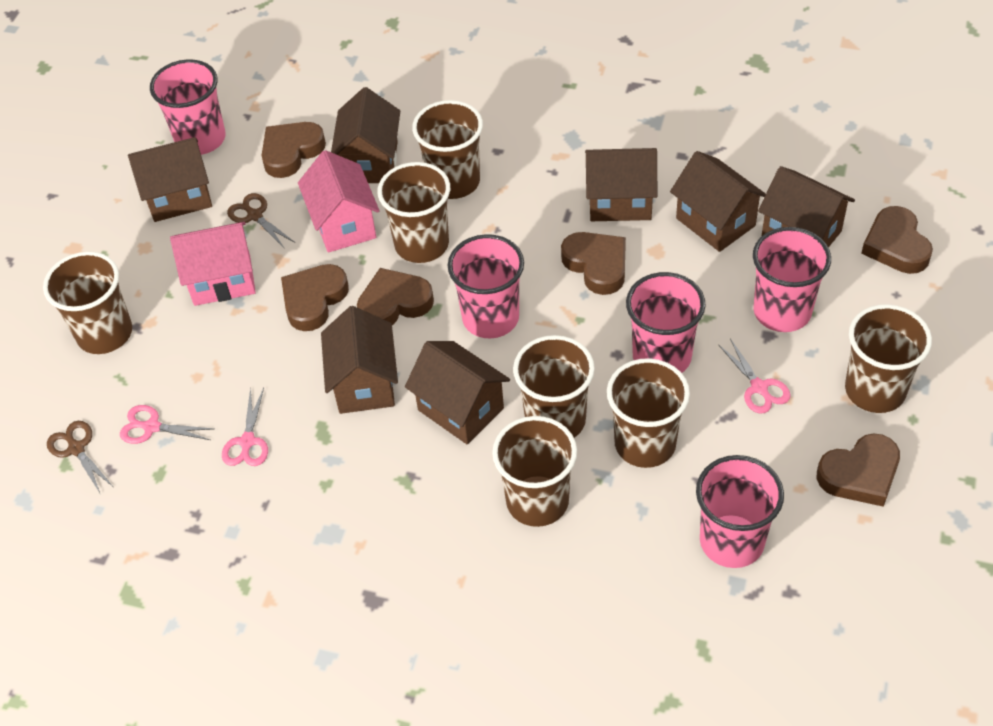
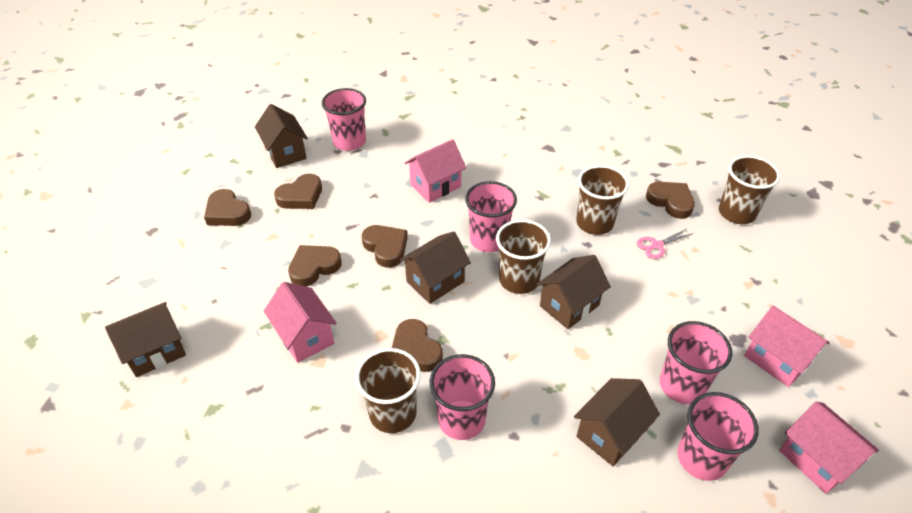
brown cup: [43,252,132,354] [377,162,450,263] [412,100,483,199] [492,416,577,527] [513,335,595,438] [607,358,690,468] [845,304,932,413] = 7 -> [355,348,421,433] [496,220,551,294] [576,165,629,235] [719,156,780,224] = 4
brown house: [128,137,212,222] [321,306,398,414] [331,87,400,183] [405,341,510,444] [585,148,657,221] [670,151,766,252] [758,166,855,248] = 7 -> [105,302,186,377] [255,104,308,168] [399,231,471,304] [536,255,611,329] [574,378,660,466] = 5
brown scissors: [47,421,112,493] [227,193,294,249] = 2 -> none = 0
pink house: [170,222,256,306] [298,150,380,253] = 2 -> [264,282,337,363] [405,139,466,203] [744,306,830,387] [779,401,879,494] = 4
pink scissors: [120,405,214,444] [222,387,268,466] [718,338,791,414] = 3 -> [637,229,692,259] = 1

